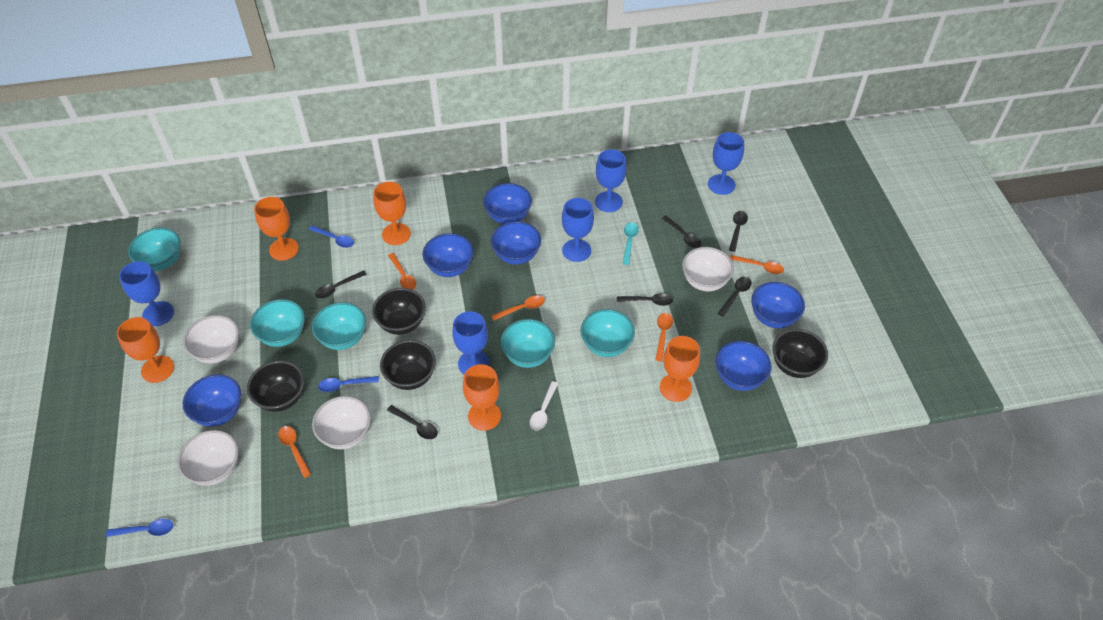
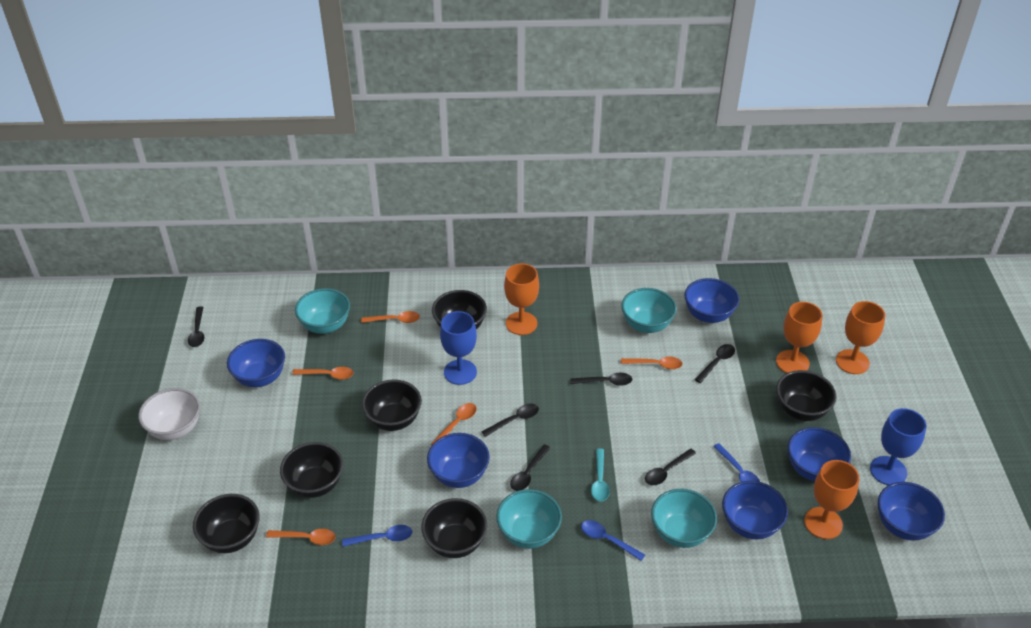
black bowl: [247,361,304,412] [372,288,426,335] [380,340,436,390] [772,329,828,378] = 4 -> [193,494,260,553] [280,442,343,498] [362,380,422,431] [421,498,487,558] [432,290,487,329] [776,370,837,421] = 6
blue goblet: [119,261,174,326] [452,311,490,374] [562,198,594,262] [595,149,627,212] [708,132,744,195] = 5 -> [440,311,477,385] [870,408,926,485] = 2
orange goblet: [117,317,174,383] [254,197,299,261] [373,182,411,245] [463,364,501,431] [660,336,700,402] = 5 -> [504,263,539,335] [776,302,823,373] [804,460,859,539] [836,301,885,374] = 4
turquoise bowl: [128,228,180,271] [250,299,305,347] [312,302,366,350] [501,319,555,368] [581,309,635,357] = 5 -> [295,288,350,334] [496,489,562,549] [621,288,676,333] [651,489,717,548] = 4
white bowl: [177,430,239,486] [183,315,239,364] [312,396,371,449] [682,247,734,291] = 4 -> [138,388,200,440] = 1
white spoon: [530,381,559,430] = 1 -> none = 0

